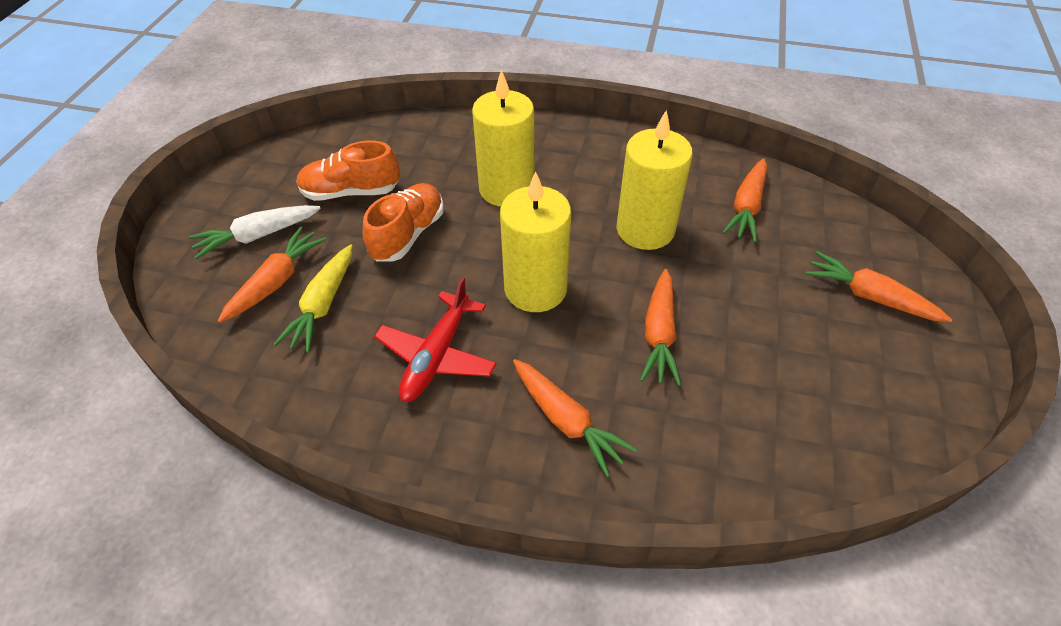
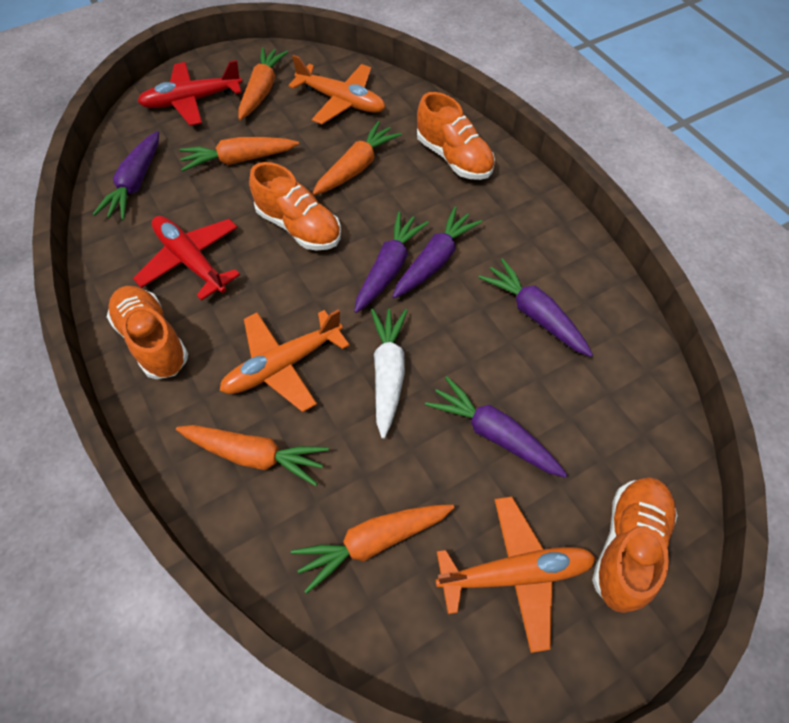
orange plane: none = 0 -> [219,309,350,412] [288,55,385,124] [435,496,595,653] = 3
orange shoe: [296,141,400,201] [363,183,444,261] = 2 -> [107,286,188,379] [249,162,341,251] [417,92,495,180] [592,477,678,613] = 4
purple carrot: none = 0 -> [93,131,159,220] [354,211,429,313] [392,207,482,298] [425,376,567,478] [478,258,593,357] = 5
red plane: [374,277,497,402] = 1 -> [133,216,240,301] [137,60,242,126] = 2
yellow candle: [472,70,534,207] [500,171,571,312] [616,110,693,250] = 3 -> none = 0
yellow carrot: [273,244,353,353] = 1 -> none = 0

